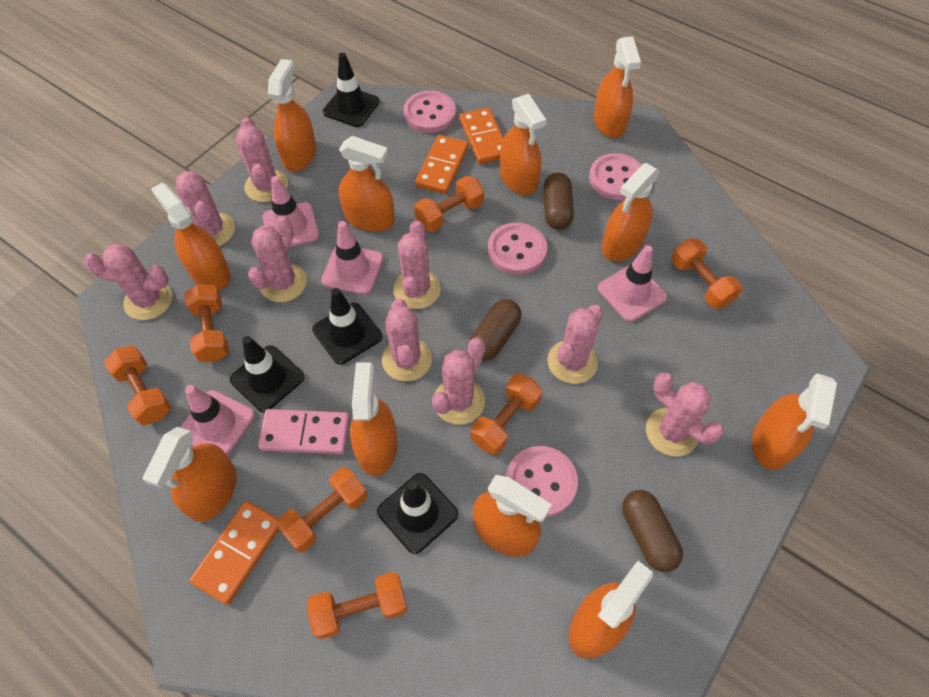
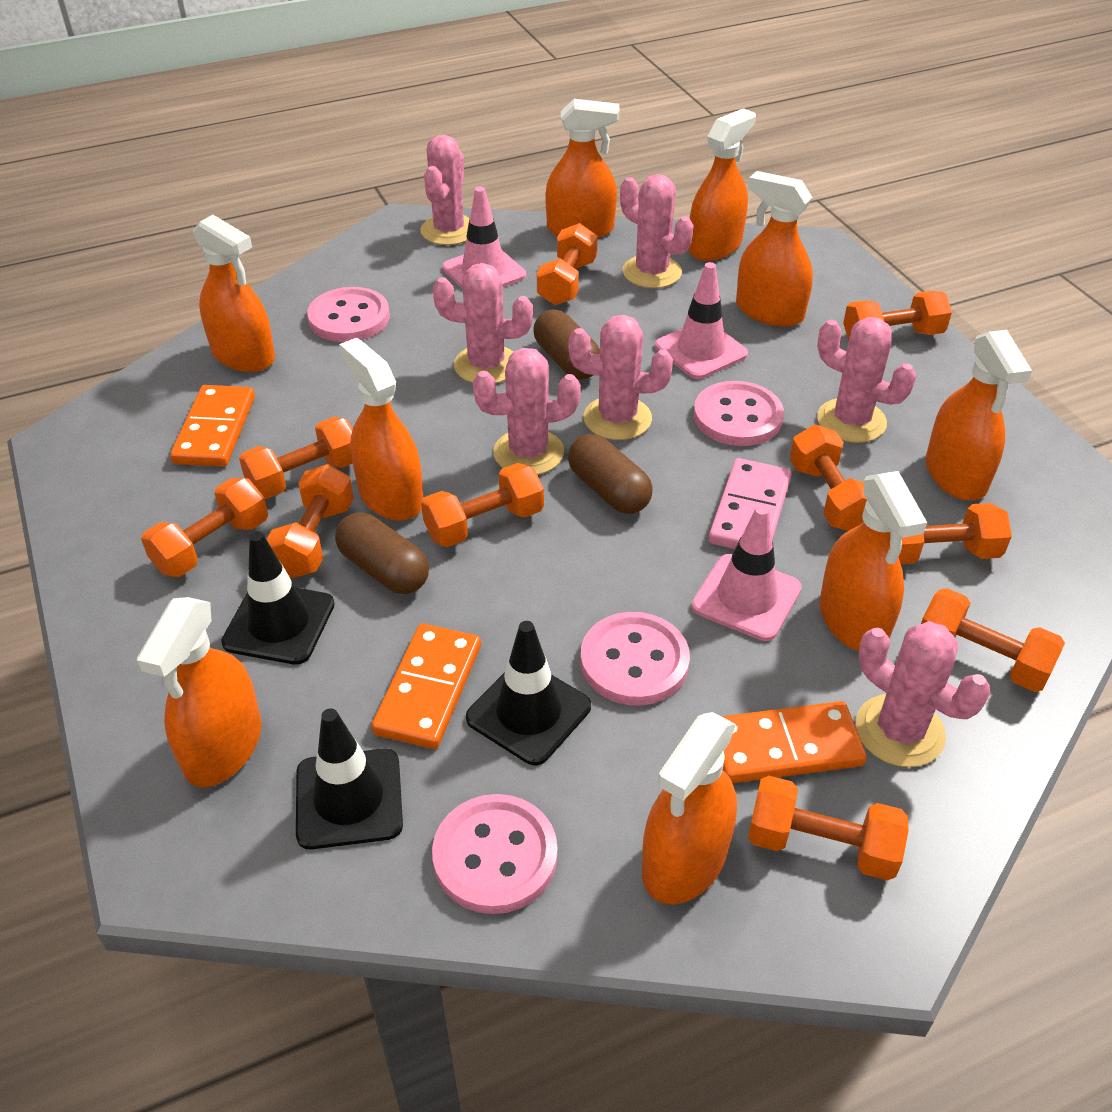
black traffic cone: [230,336,305,412] [312,288,382,365] [323,53,380,127] [377,473,458,554] = 4 -> [221,531,335,665] [296,709,403,850] [466,621,591,765] = 3
orange dumbbell: [104,346,171,425] [184,284,229,362] [276,467,368,552] [307,572,407,639] [414,176,484,232] [471,373,542,455] [671,238,742,309] = 7 -> [141,478,268,577] [239,417,353,499] [267,464,354,578] [421,463,544,547] [537,223,598,305] [748,776,909,881] [790,425,867,531] [843,291,952,341] [898,503,1012,564] [921,588,1065,692] = 10
orange spray bottle: [143,427,237,522] [151,183,231,291] [268,59,316,172] [339,136,395,232] [350,362,398,476] [473,475,552,557] [500,94,546,195] [569,561,653,659] [594,36,641,138] [602,163,660,261] [752,373,837,470] = 11 -> [137,597,262,787] [193,215,275,372] [339,338,423,521] [545,99,620,238] [642,712,737,905] [688,108,756,261] [736,171,813,327] [820,471,927,651] [926,330,1032,501] = 9
pink cactus: [84,243,172,320] [176,171,235,246] [236,117,288,202] [248,215,307,302] [382,299,432,381] [393,220,441,309] [432,338,485,425] [547,305,603,384] [646,372,724,456] = 9 -> [420,135,470,245] [433,263,533,383] [473,348,581,475] [569,315,673,440] [620,174,694,288] [817,317,916,443] [856,621,990,767] = 7
pink traffic cone: [180,385,255,456] [262,176,319,247] [321,221,383,295] [598,245,667,322] = 4 -> [442,186,526,288] [655,262,748,379] [691,505,802,641] = 3

